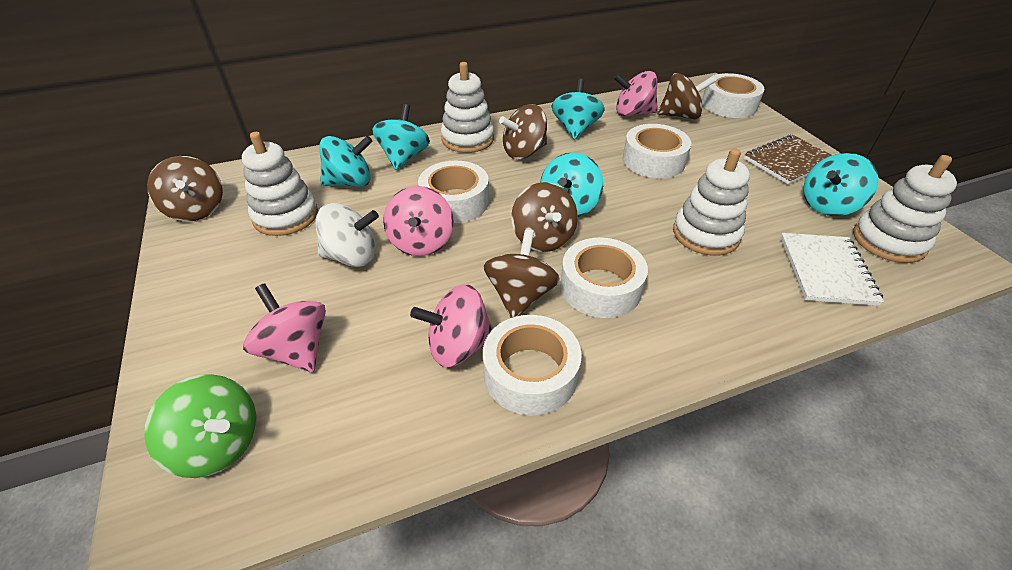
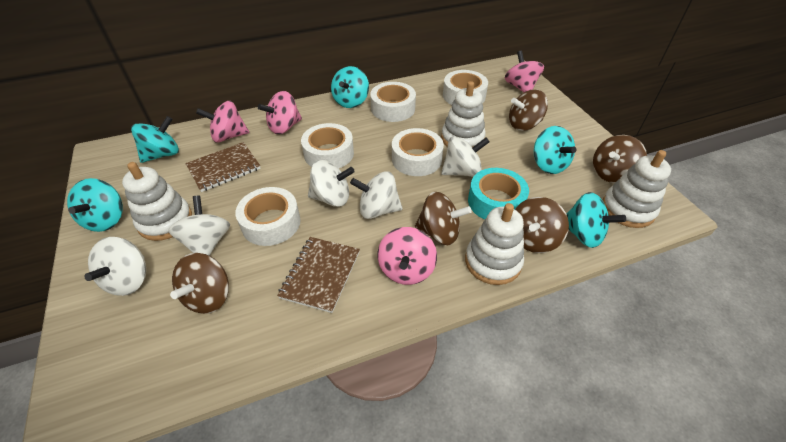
brown notebook: [744,135,831,184] = 1 -> [185,142,261,192] [277,237,360,313] = 2
green spinning top: [144,374,256,478] = 1 -> none = 0
turquoise tape: none = 0 -> [468,168,529,220] = 1
white notebook: [781,233,884,306] = 1 -> none = 0
white spinning top: [315,203,379,267] = 1 -> [84,237,146,296] [168,196,230,256] [308,160,355,207] [350,171,402,219] [441,137,490,177] = 5

